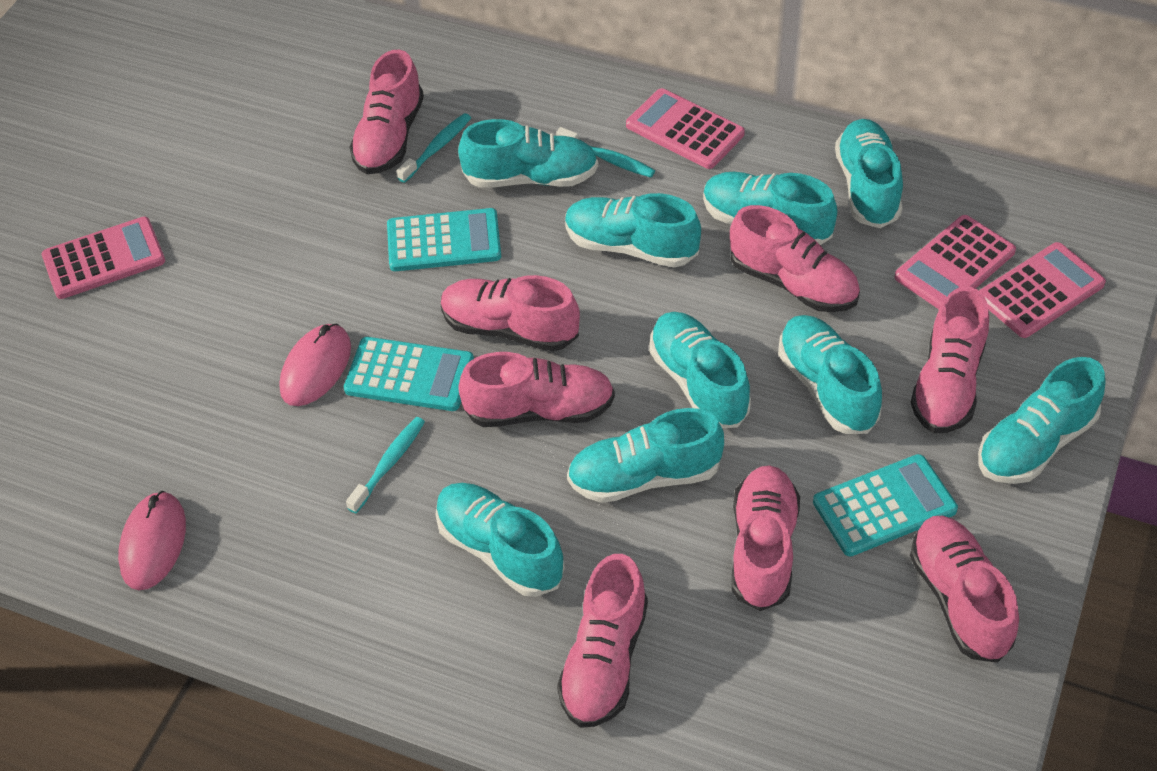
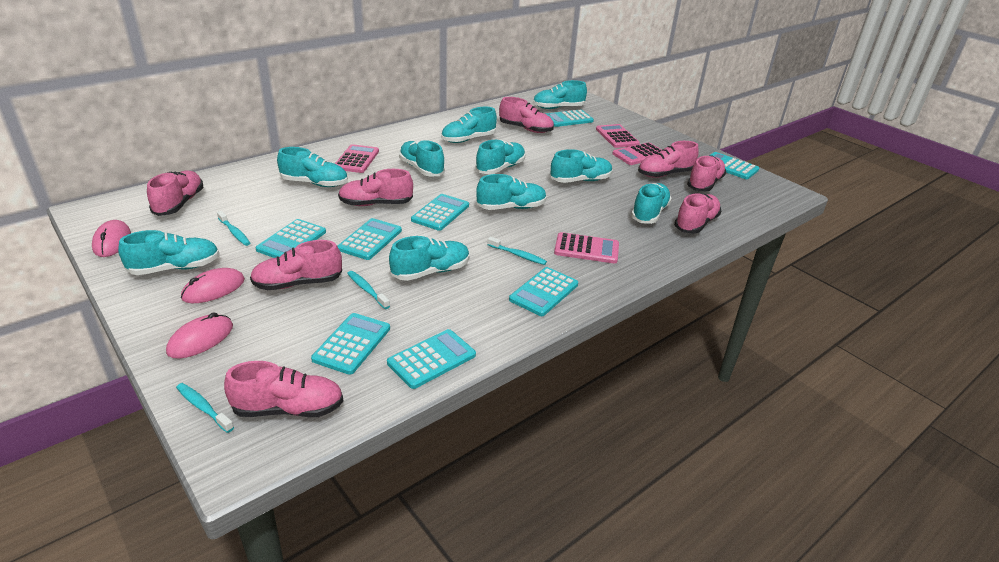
pink mouse: [118,491,186,590] [280,324,351,406] = 2 -> [92,220,131,257] [166,312,233,359] [181,268,245,303] = 3
turquoise calculator: [344,337,474,411] [387,208,501,271] [813,454,958,557] = 3 -> [255,219,326,258] [311,313,390,375] [337,218,402,260] [387,329,476,389] [411,194,469,231] [509,267,578,316] [546,110,594,127] [709,152,759,179] = 8
turquoise shoe: [436,483,565,597] [458,119,598,188] [565,193,701,268] [567,408,724,503] [649,312,751,428] [703,172,837,245] [778,315,882,434] [835,119,903,228] [978,357,1106,484] = 9 -> [118,230,220,275] [277,147,348,187] [389,236,469,281] [399,140,445,177] [441,107,497,143] [475,140,525,174] [476,174,547,210] [533,80,587,109] [551,149,613,183] [631,183,672,224] = 10
turquoise toothbrush: [346,417,425,513] [397,113,471,183] [556,127,655,178] = 3 -> [176,383,234,433] [217,211,250,246] [347,271,390,309] [488,237,547,265] = 4

